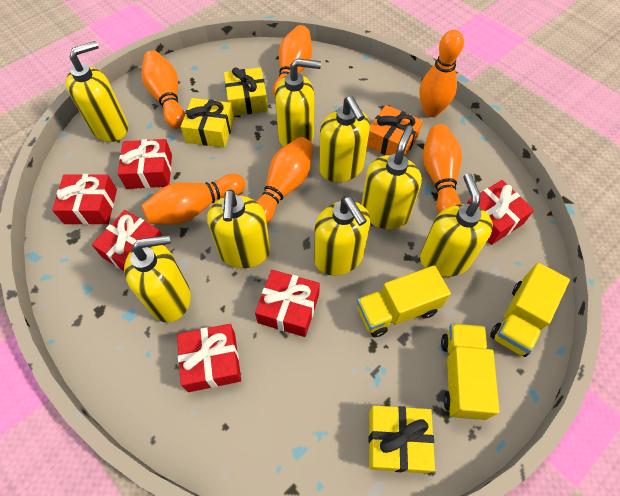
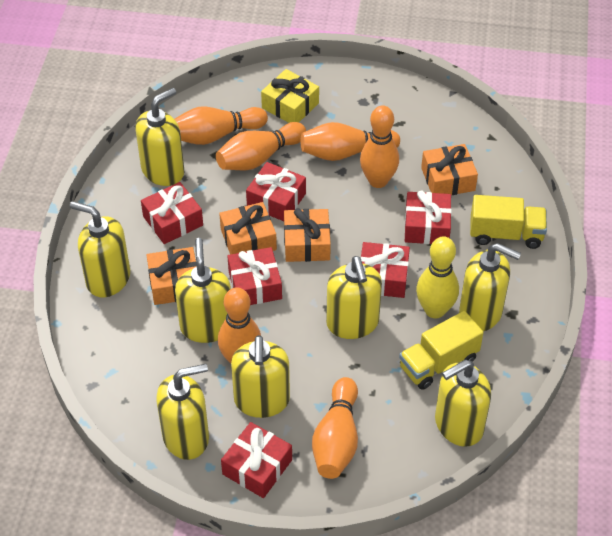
orange gift: [367,105,423,156] = 1 -> [146,247,197,305] [219,202,277,255] [284,208,331,262] [421,144,478,195] = 4
yellow bowling pin: none = 0 -> [416,236,459,319] = 1
yellow gift: [181,98,234,148] [224,67,268,116] [369,405,435,473] = 3 -> [261,69,319,123] = 1
yellow truck: [357,265,451,337] [441,323,499,420] [490,263,570,357] = 3 -> [399,311,484,390] [470,195,547,249] = 2

